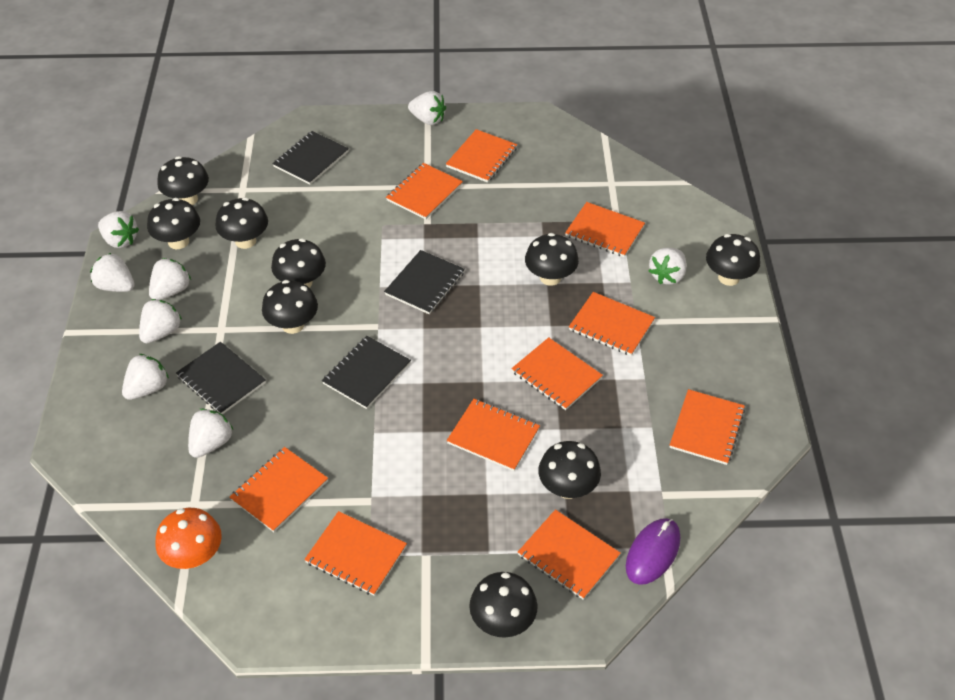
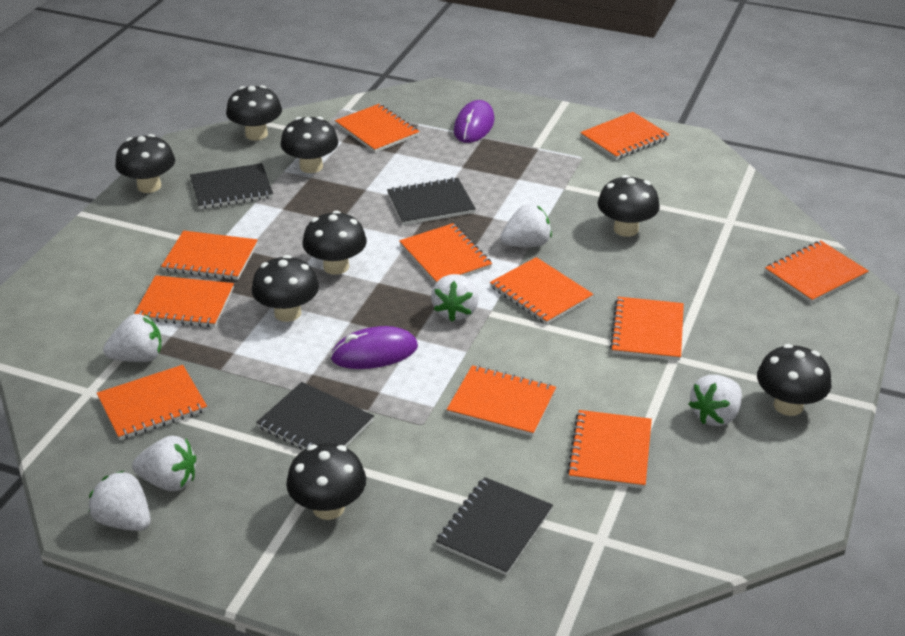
black mushroom: [147,198,200,249] [157,156,209,205] [215,197,268,249] [262,280,318,334] [271,238,326,288] [469,572,538,638] [525,233,579,286] [538,441,601,499] [706,234,760,286] = 9 -> [115,134,175,193] [226,85,282,141] [252,255,319,322] [281,116,338,173] [286,443,366,520] [303,210,367,275] [597,175,660,237] [757,344,831,416] = 8
orange mushroom: [156,508,222,569] = 1 -> none = 0
orange notebook: [230,447,328,532] [304,511,407,596] [386,163,463,219] [446,129,517,183] [447,399,540,471] [511,337,603,410] [518,509,621,600] [565,202,645,257] [569,292,655,356] [669,389,745,465] = 10 -> [97,365,207,440] [134,275,234,327] [161,231,258,280] [335,104,420,153] [399,223,492,284] [447,365,556,436] [490,257,593,325] [567,410,652,489] [580,112,670,160] [610,297,684,361] [765,241,869,303] = 11
purple mouse: [626,518,680,585] = 1 -> [331,326,418,369] [454,100,494,143] = 2
white strawberry: [90,253,135,292] [98,211,139,248] [122,354,169,400] [139,299,182,344] [149,258,191,300] [188,409,233,458] [408,91,446,125] [649,248,687,285] = 8 -> [89,471,151,531] [103,314,162,362] [132,436,196,491] [431,274,479,322] [500,204,552,247] [688,375,742,426] = 6

